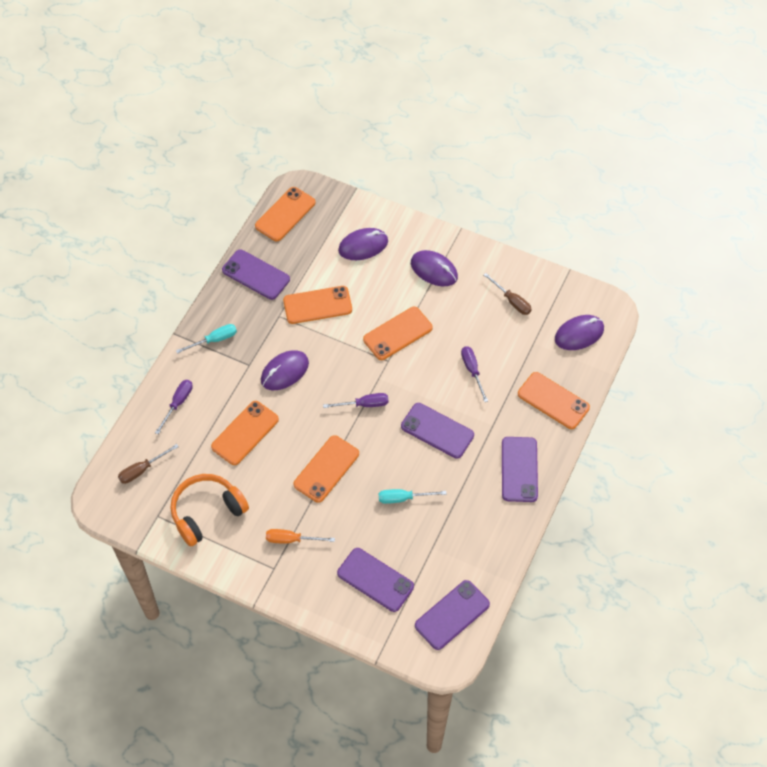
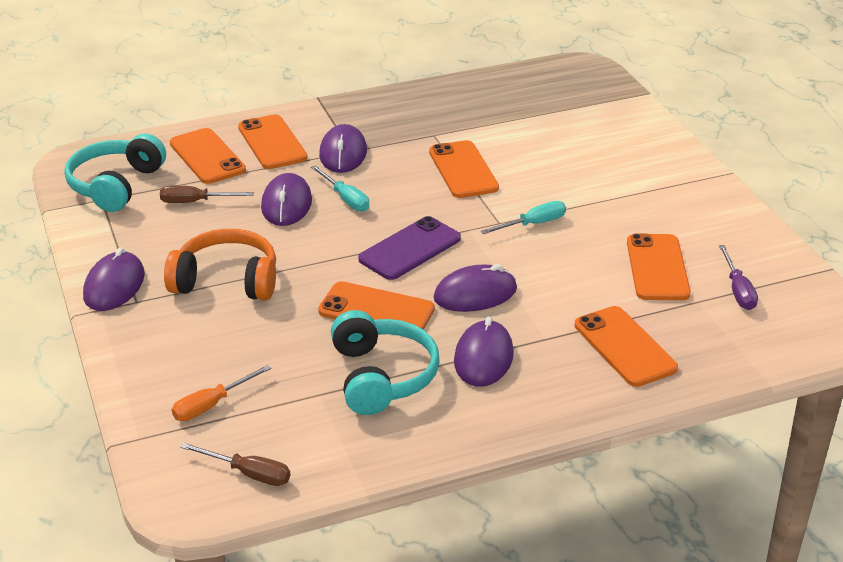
purple mouse: [261,350,309,390] [338,228,388,260] [411,250,458,286] [555,315,604,350] = 4 -> [83,247,145,311] [261,173,312,226] [319,124,367,173] [434,264,517,312] [454,316,514,387] = 5
purple phone: [222,250,290,300] [337,548,414,612] [401,403,474,459] [415,580,490,650] [502,437,538,502] = 5 -> [358,216,461,280] = 1
purple screwdriver: [155,380,193,434] [323,393,389,408] [461,346,488,402] = 3 -> [719,245,758,310] = 1
turquoise headphones: none = 0 -> [64,134,166,212] [331,310,440,415] = 2

